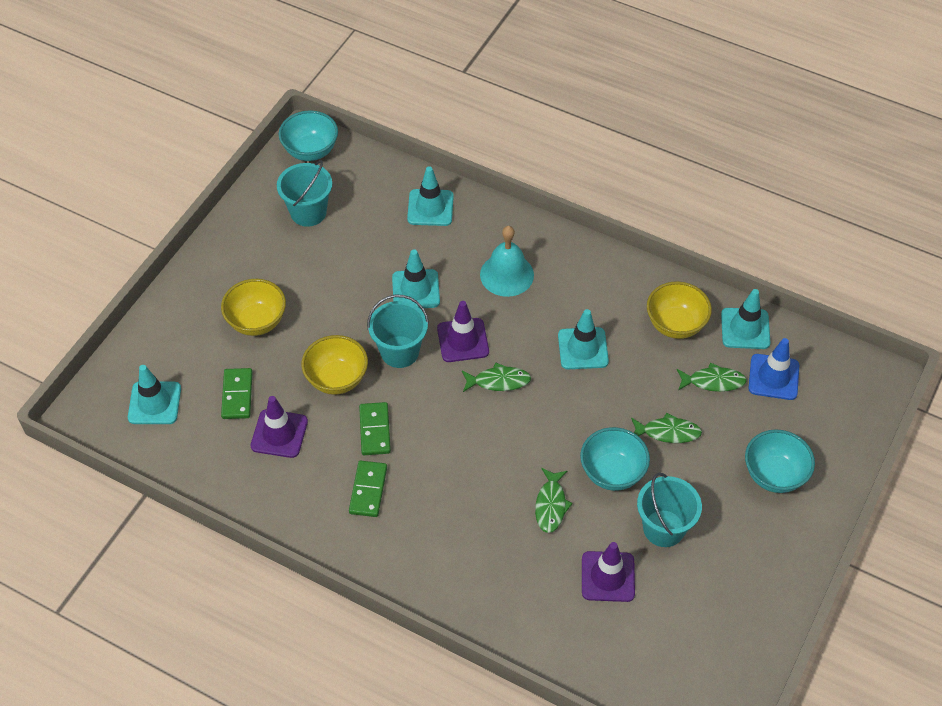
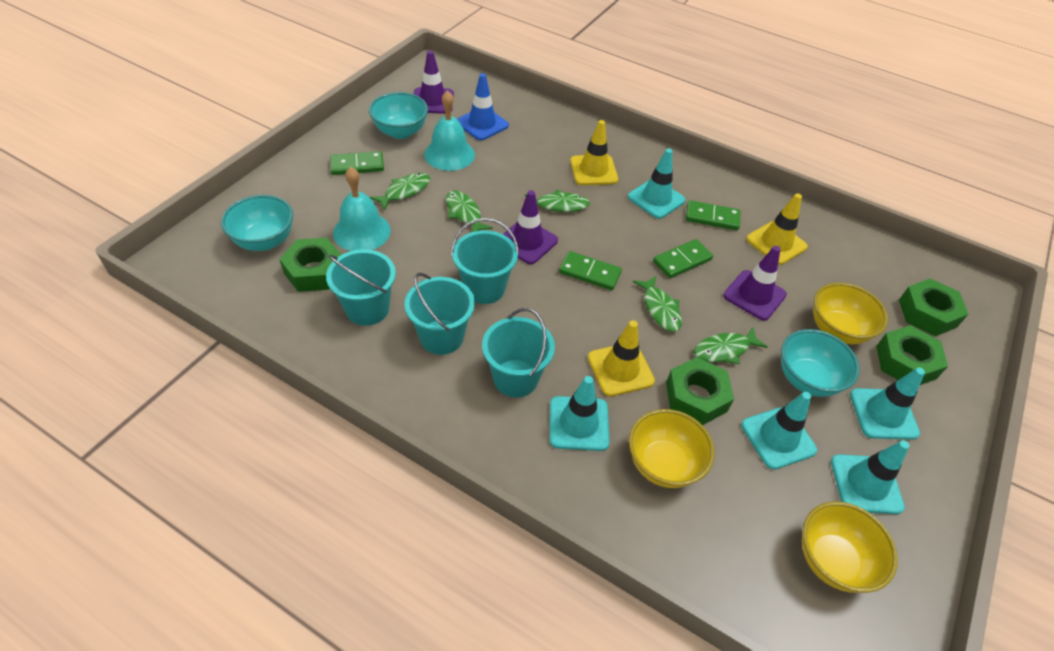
green domino: [221,368,253,419] [349,461,387,517] [359,402,391,455] = 3 -> [330,151,384,175] [559,251,622,290] [653,239,713,278] [686,200,740,230] = 4
green fish: [462,363,531,392] [535,468,573,533] [631,412,702,443] [677,363,747,392] = 4 -> [370,173,430,211] [446,190,493,232] [525,190,590,212] [633,276,682,332] [694,327,768,364] = 5
green nut: none = 0 -> [279,238,341,292] [666,357,734,425] [876,325,948,385] [899,279,968,336] = 4
turquoise bell: [480,226,534,297] = 1 -> [333,167,391,251] [424,90,475,171] = 2
turquoise bucket: [277,160,332,227] [367,295,429,368] [637,473,702,547] = 3 -> [326,249,396,326] [404,273,475,355] [451,218,519,304] [482,308,555,397] = 4
yellow traffic cone: none = 0 -> [570,120,618,185] [588,320,655,397] [746,193,808,265] = 3

